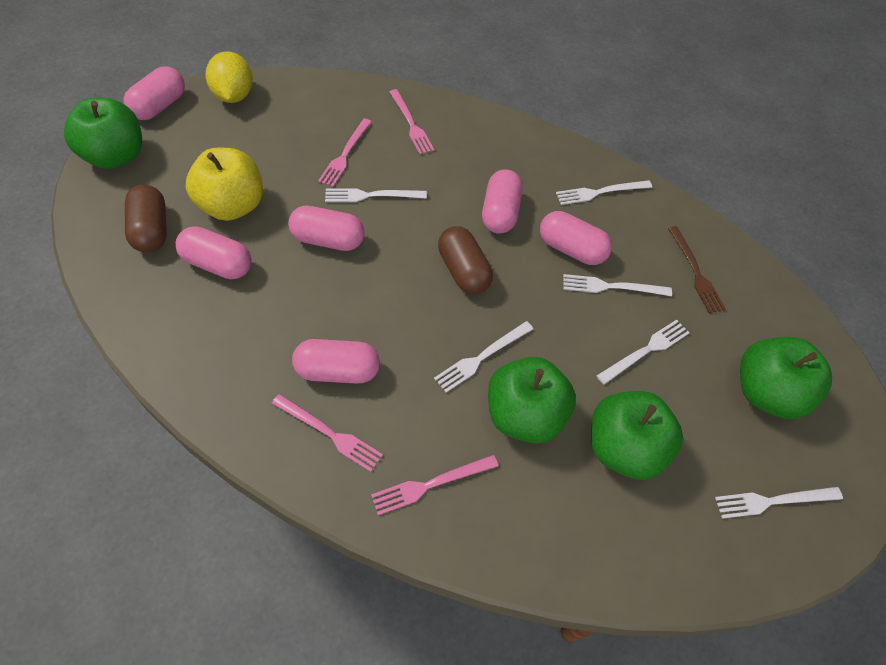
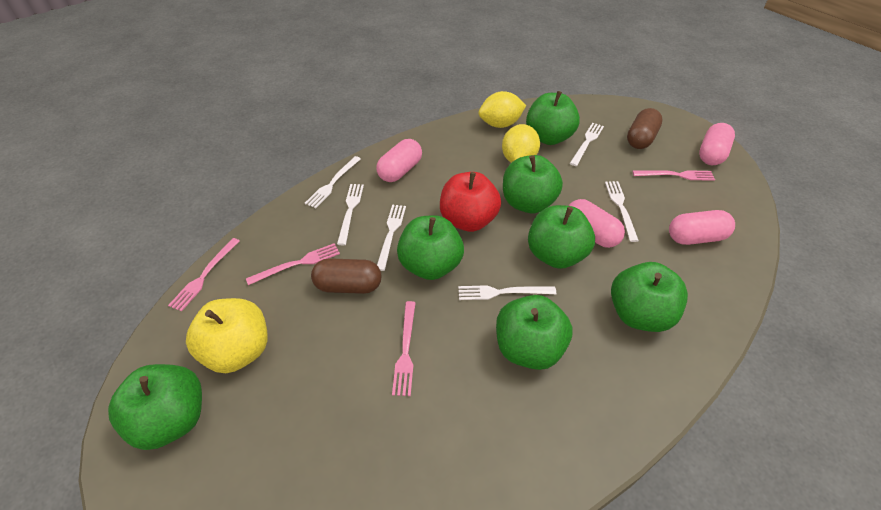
brown fork: [668,226,726,313] = 1 -> none = 0
green apple: [64,98,142,169] [488,357,576,444] [591,391,683,480] [740,337,832,419] = 4 -> [108,364,202,450] [397,215,464,280] [496,295,573,370] [503,155,563,213] [526,91,580,145] [528,205,595,269] [611,262,688,332] = 7
pink capsule: [124,66,185,120] [175,226,252,279] [288,206,365,251] [292,339,380,384] [482,169,522,234] [540,211,612,265] = 6 -> [376,139,422,182] [568,199,625,248] [669,210,735,245] [699,123,735,165] = 4
red apple: none = 0 -> [440,172,501,232] = 1
yellow lemon: [205,51,253,103] = 1 -> [479,91,526,128] [502,124,540,163] = 2

